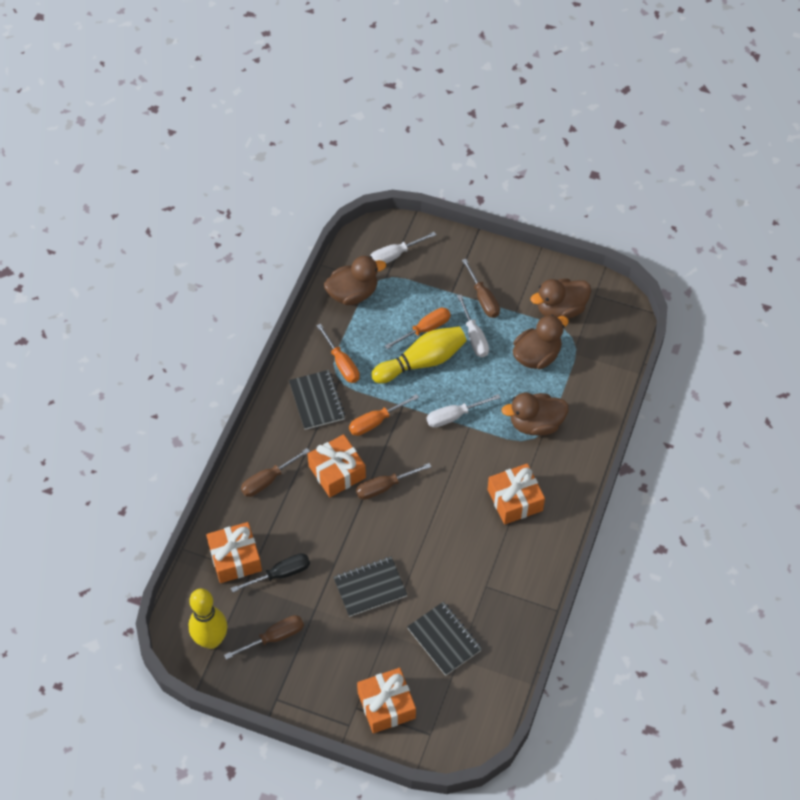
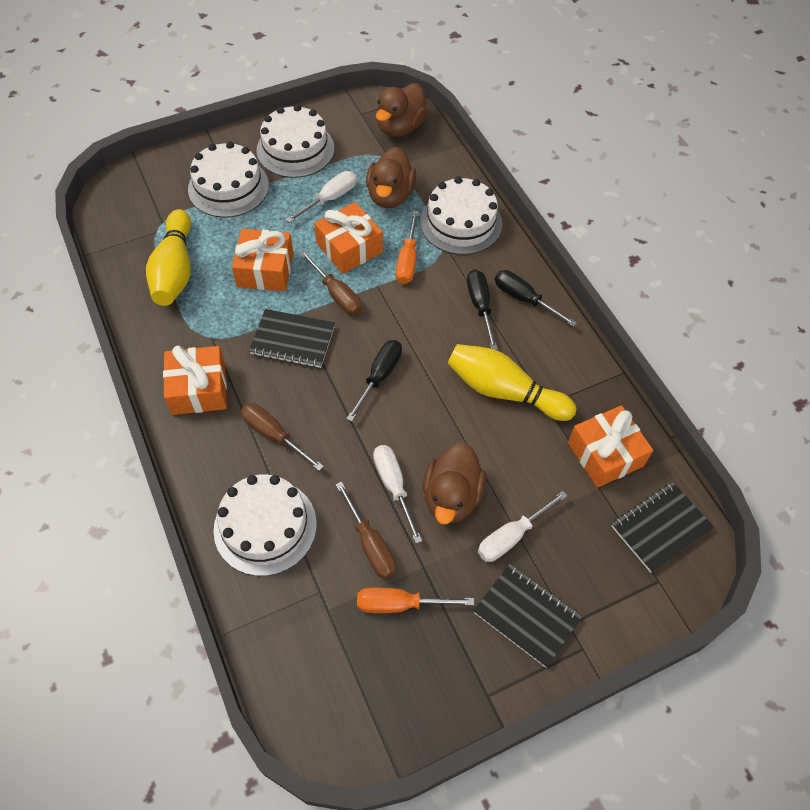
black screwdriver: [231,553,310,593] = 1 -> [346,340,402,422] [467,270,498,350] [495,270,577,327] = 3
brown duck: [324,256,386,305] [502,393,569,436] [513,315,569,369] [530,279,591,318] = 4 -> [366,147,417,208] [376,83,428,137] [423,442,486,524] = 3
brown screwdriver: [224,615,304,660] [241,448,310,497] [356,463,431,500] [462,259,500,318] = 4 -> [241,403,324,471] [300,251,362,315] [336,481,396,579] = 3
orange screwdriver: [316,324,360,383] [349,394,419,436] [385,308,451,349] = 3 -> [357,587,474,613] [396,211,419,284] = 2
white cake: none = 0 -> [188,141,269,218] [213,474,317,576] [257,104,334,178] [420,176,502,255] = 4

